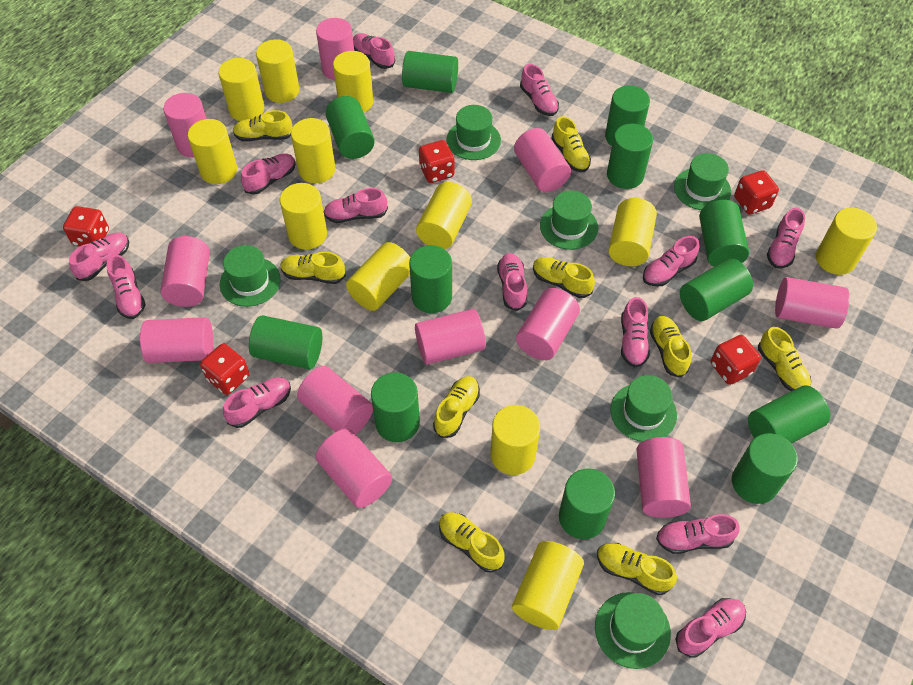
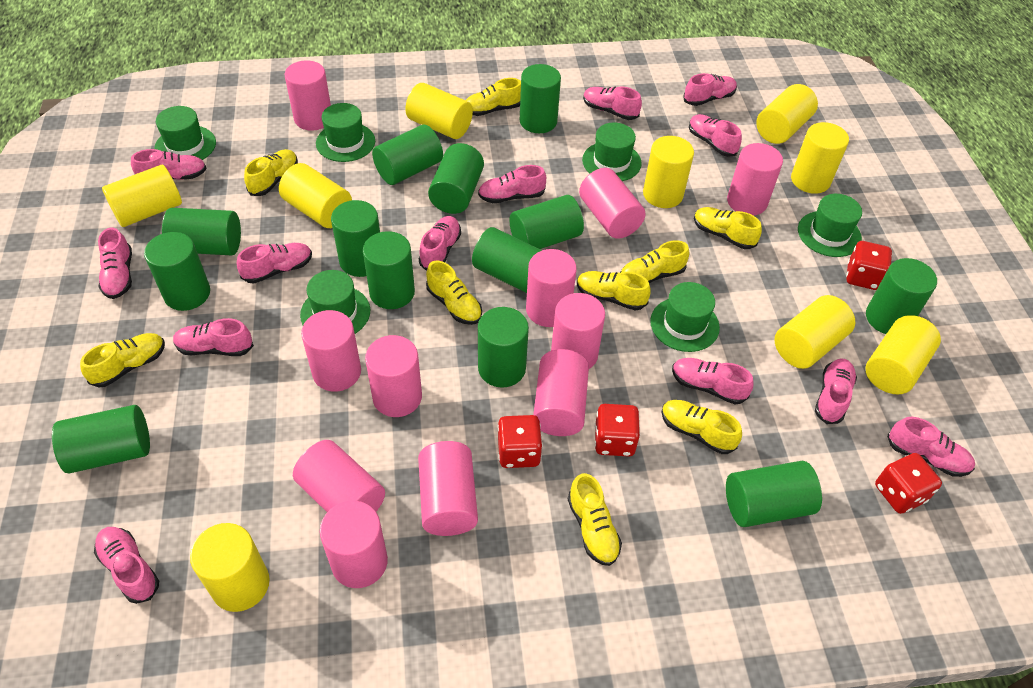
green cylinder: [249,315,322,369] [325,96,375,159] [371,372,420,442] [402,51,458,93] [409,245,452,313] [559,468,615,539] [605,85,650,146] [607,124,653,189] [680,259,753,321] [699,200,749,267] [732,433,798,504] [748,385,830,444] = 12 -> [52,405,150,474] [144,232,210,311] [162,208,241,255] [331,200,380,277] [363,231,415,309] [372,125,443,185] [428,143,484,214] [472,227,542,293] [478,307,529,388] [510,195,584,249] [520,64,561,133] [726,461,822,527] [866,258,937,334] = 13
red dice: [63,206,109,247] [200,344,250,395] [419,140,455,183] [711,335,761,385] [734,170,779,215] = 5 -> [498,415,542,468] [595,404,640,457] [846,241,892,290] [875,453,942,514] = 4
yellow cylinder: [188,119,237,184] [219,58,264,121] [256,39,300,103] [280,183,327,250] [291,118,335,183] [333,51,373,113] [346,242,410,311] [416,182,472,249] [490,405,540,475] [512,541,584,630] [608,198,657,266] [816,208,877,275] = 12 -> [102,165,182,227] [190,523,270,612] [279,163,352,228] [405,83,473,139] [643,136,694,208] [756,84,818,144] [774,295,855,369] [791,122,849,194] [865,315,941,395] = 9

